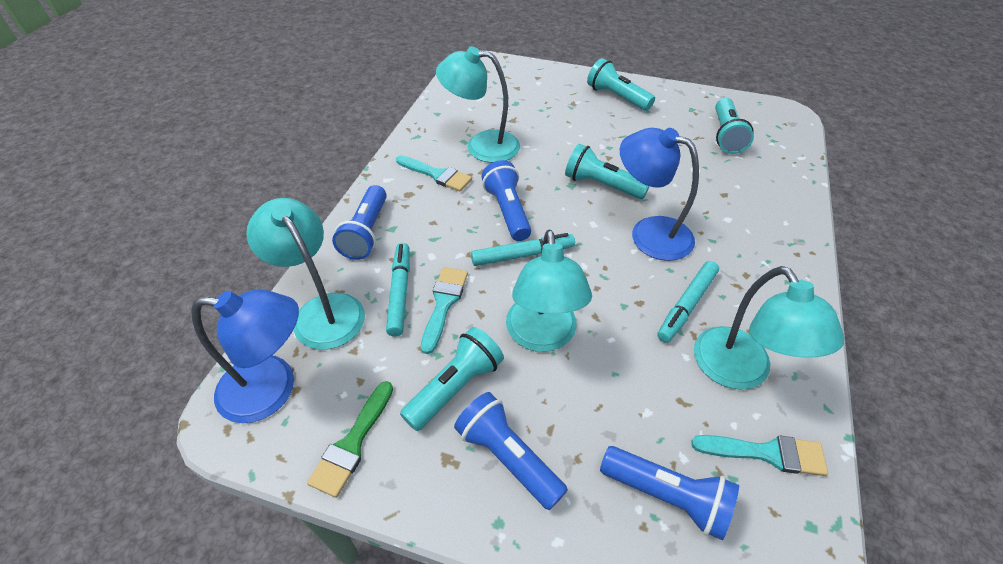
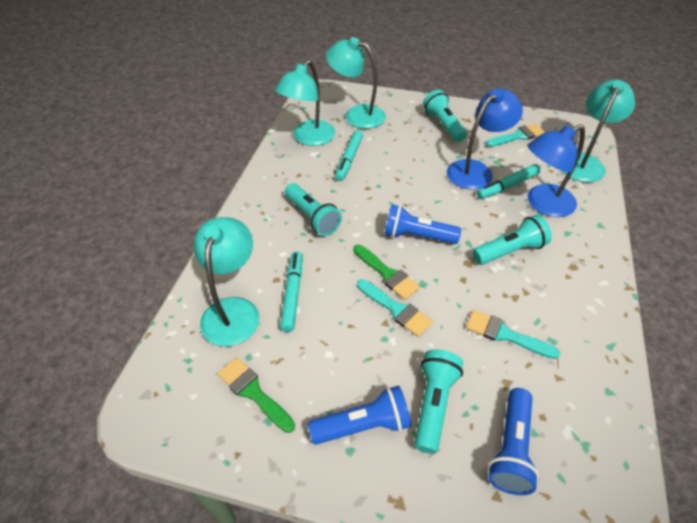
blue flashlight: [332,185,387,260] [454,392,568,510] [481,160,531,241] [600,446,739,540] = 4 -> [308,385,411,445] [384,204,461,244] [488,388,539,495] = 3
green brush: [307,381,393,498] = 1 -> [218,357,295,433] [353,245,420,300] = 2

